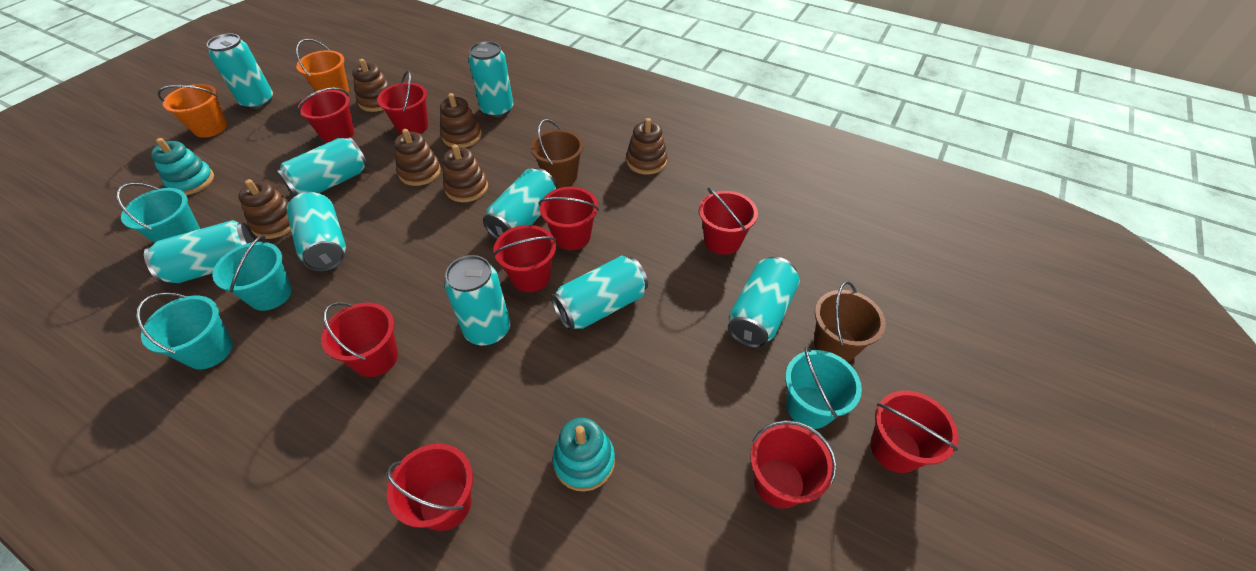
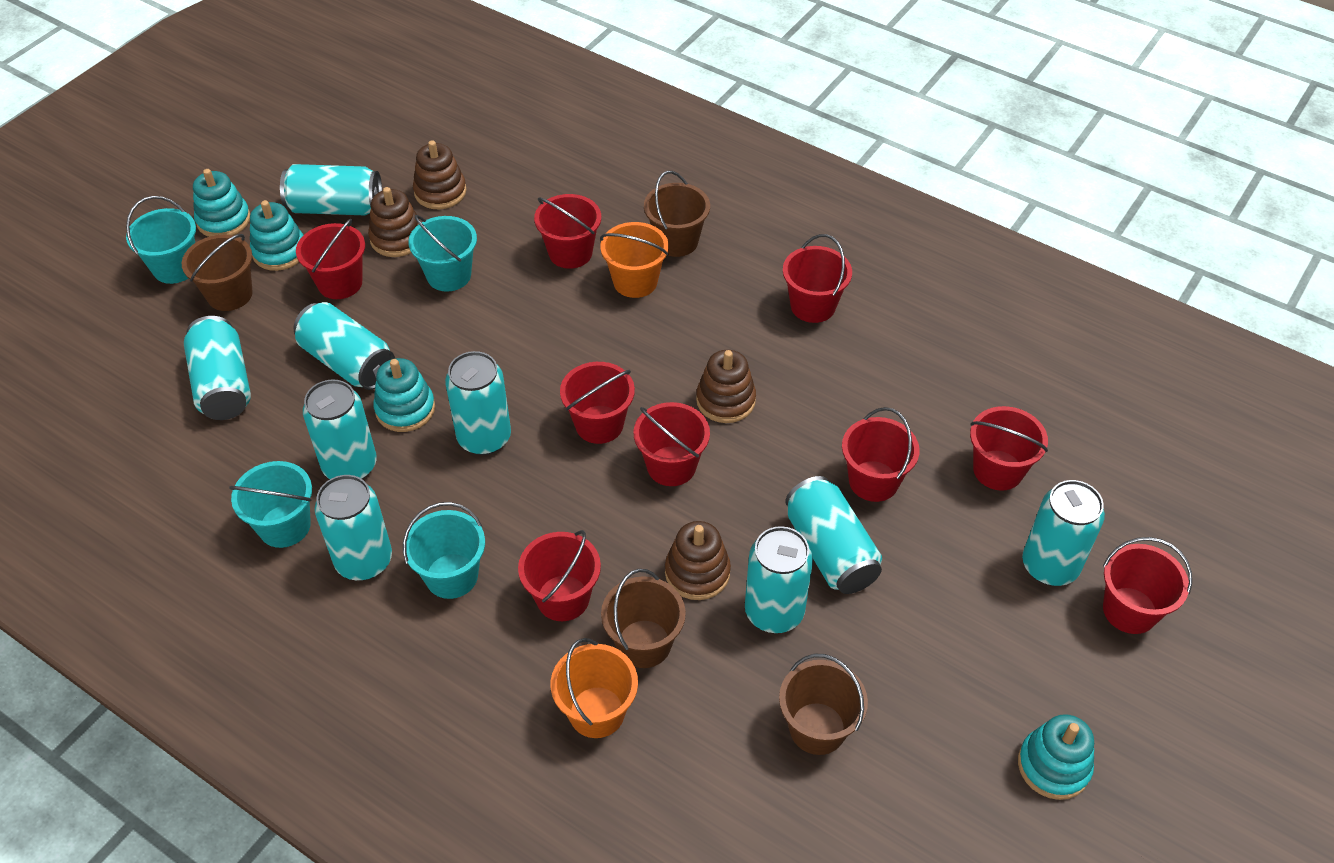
brown bucket: [530,119,584,188] [814,281,886,362] = 2 -> [182,234,253,311] [601,569,686,668] [644,171,710,257] [779,654,868,755] = 4
brown stacking toy: [238,179,291,239] [352,59,390,112] [394,129,441,186] [440,93,482,148] [443,144,488,202] [626,118,668,175] = 6 -> [368,187,419,257] [413,140,466,209] [665,521,731,600] [696,350,756,423] = 4
turquoise stacking toy: [151,138,214,195] [552,418,615,491] = 2 -> [193,169,250,237] [250,200,303,271] [373,358,435,432] [1018,714,1094,800] = 4

